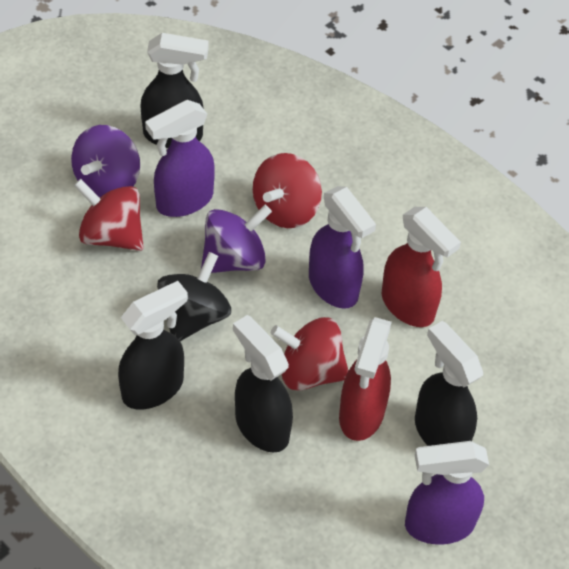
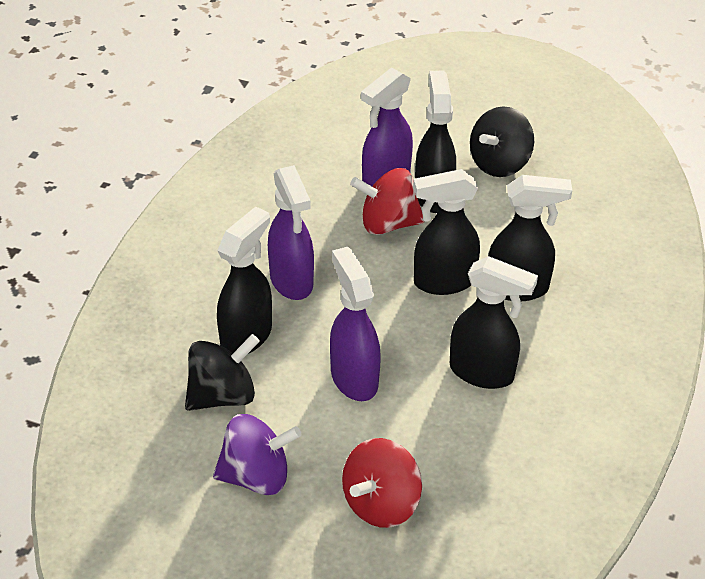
black spinning top: [157,252,231,341] = 1 -> [185,334,260,411] [470,107,534,177] = 2
black spray bottle: [118,281,188,410] [141,33,209,148] [233,315,293,453] [415,321,483,446] = 4 -> [217,207,272,354] [413,169,480,295] [415,71,456,213] [450,256,538,389] [488,175,572,301] = 5
purple spinning top: [71,125,140,198] [201,205,272,273] = 2 -> [213,414,302,495] = 1
red spinning top: [74,179,144,251] [253,153,322,228] [271,317,349,391] = 3 -> [342,438,422,528] [350,168,425,235] = 2
red spray bottle: [339,317,392,441] [382,207,461,327] = 2 -> none = 0

